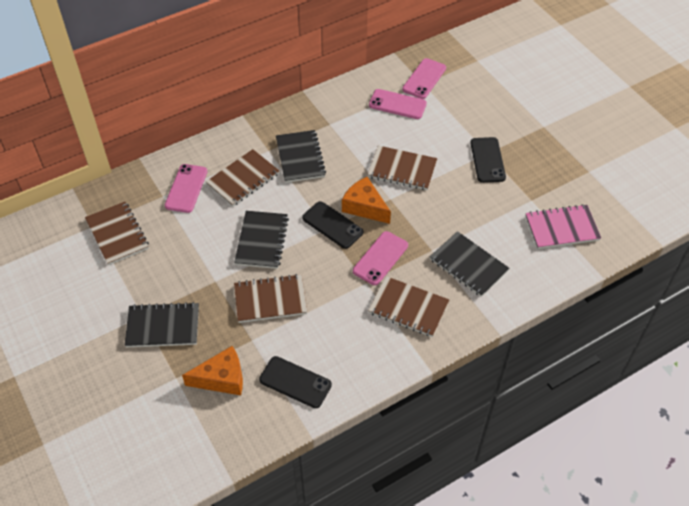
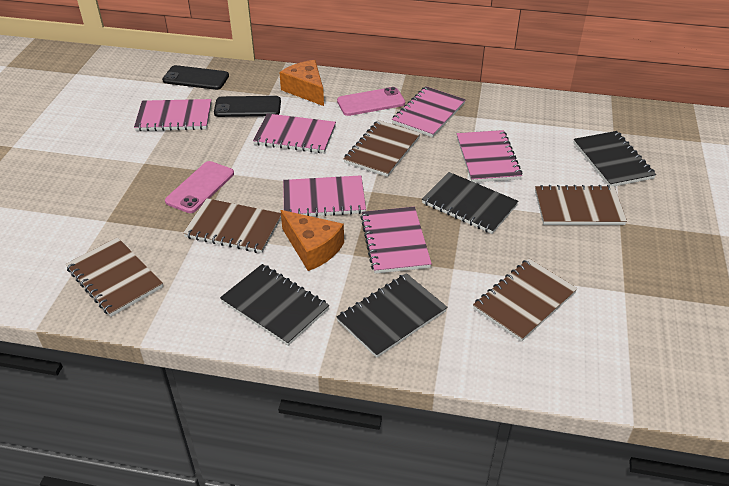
black phone: [259,356,332,408] [302,201,363,249] [471,137,506,183] = 3 -> [162,65,229,90] [214,96,281,117] = 2
pink notebook: [526,204,601,249] = 1 -> [134,99,212,131] [253,113,336,153] [283,175,366,217] [360,207,432,274] [392,86,466,137] [457,130,522,182] = 6
pink phone: [165,164,207,213] [353,231,408,285] [369,89,427,119] [402,58,446,99] = 4 -> [165,161,234,213] [337,87,405,116] = 2

